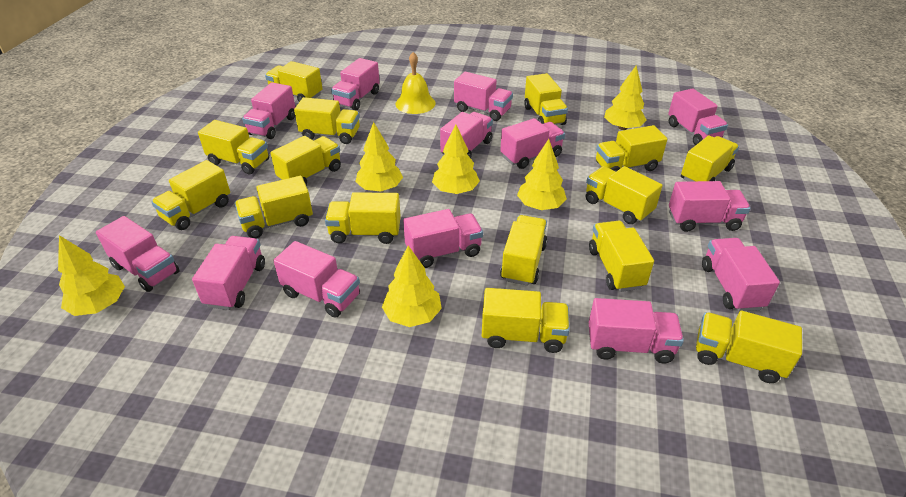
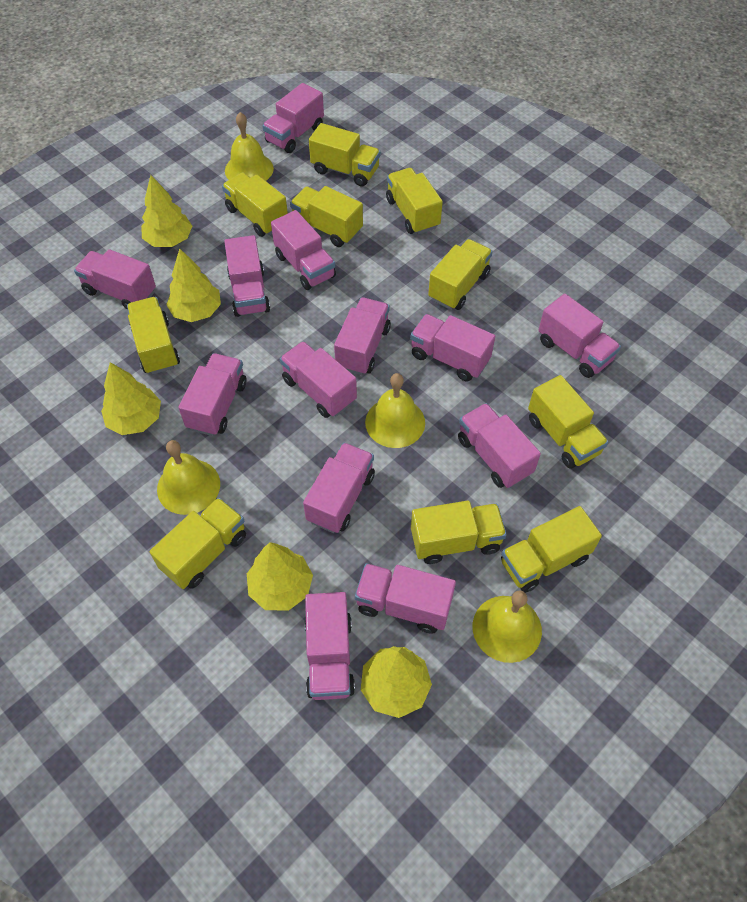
yellow bell: [396,52,436,114] = 1 -> [157,440,220,515] [225,112,274,181] [365,373,425,448] [473,590,542,663] = 4
yellow tree: [58,235,125,316] [355,122,403,192] [382,246,442,327] [432,125,480,194] [517,139,567,210] [604,65,647,130] = 6 -> [101,362,161,435] [141,175,192,247] [166,248,221,322] [247,542,313,611] [361,646,432,718] = 5
yellow truck: [151,160,230,230] [198,120,269,175] [235,176,313,238] [265,61,323,102] [270,136,341,185] [294,97,360,144] [325,192,401,244] [482,288,570,353] [500,215,547,286] [524,73,568,125] [586,166,663,224] [589,221,654,292] [596,125,667,171] [681,135,739,182] [696,311,802,383] = 15 -> [127,297,180,374] [149,498,246,589] [222,172,288,237] [290,186,363,247] [309,123,380,187] [386,168,443,234] [411,501,507,564] [428,239,493,310] [501,506,602,593] [528,375,608,468] = 10

